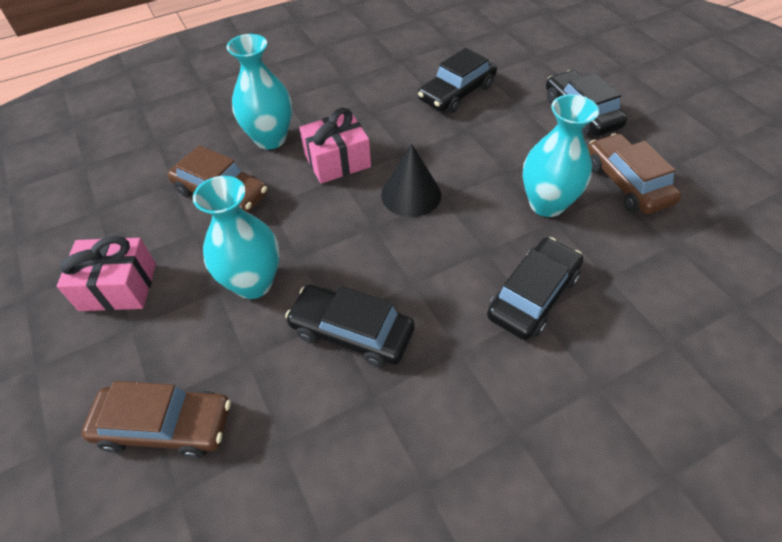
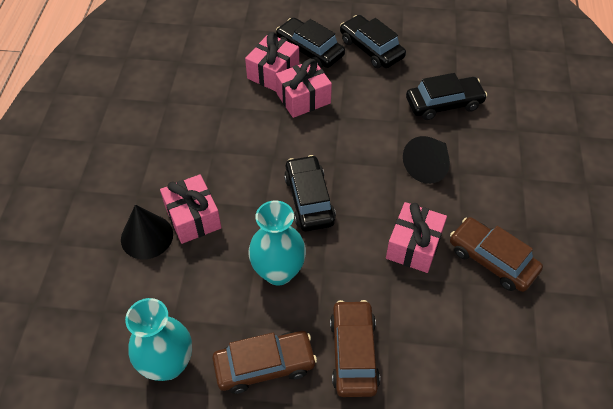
black cone: [381,144,441,217] = 1 -> [121,205,173,259] [403,136,450,184] = 2
pink gift: [57,236,156,311] [299,108,371,184] = 2 -> [160,174,222,244] [245,32,299,91] [276,59,332,118] [386,202,447,273] = 4
turquoise vase: [193,176,280,299] [227,34,292,149] [523,94,599,217] = 3 -> [125,298,192,381] [248,201,306,285] = 2

